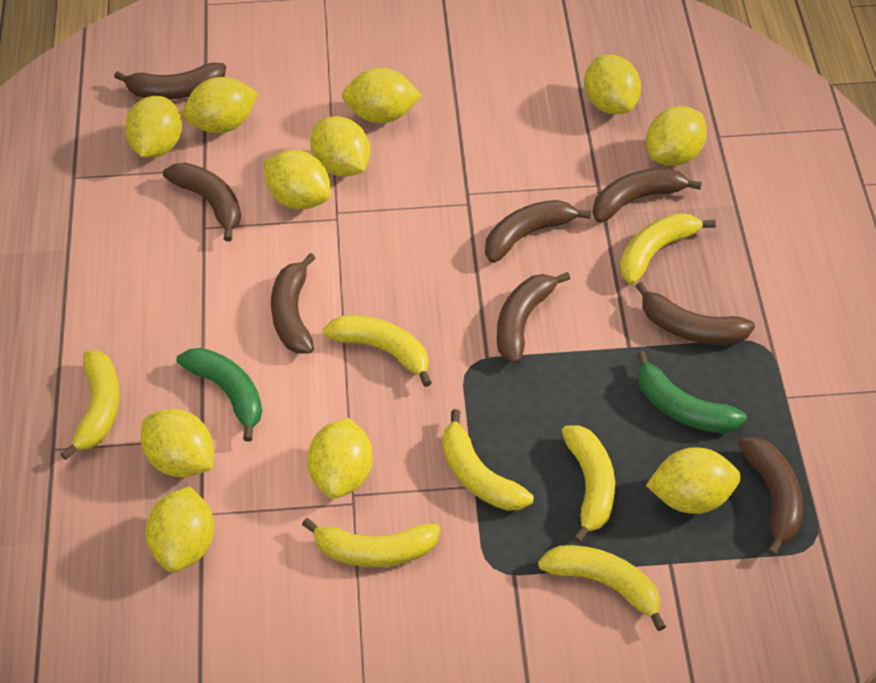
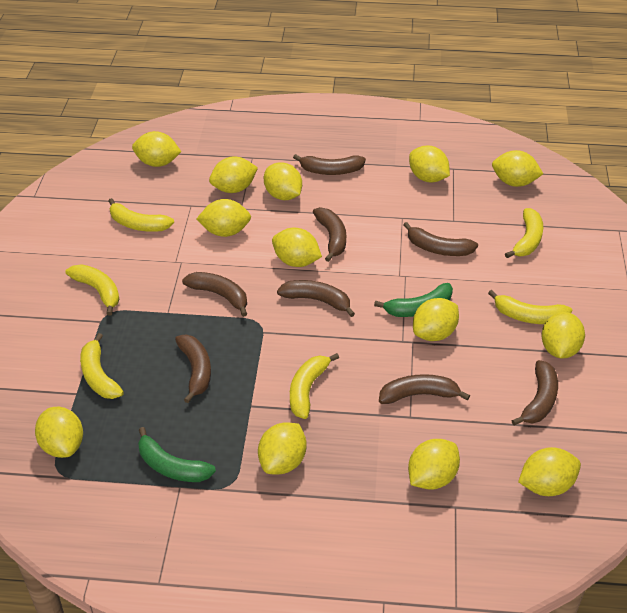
yellow banana: [61,351,120,460] [302,518,441,567] [323,315,432,387] [442,409,534,511] [538,545,666,631] [562,425,615,543] [620,213,716,285] = 7 -> [65,264,119,316] [80,333,124,399] [108,198,174,232] [290,353,339,419] [488,290,572,324] [505,208,543,258] = 6
yellow lemon: [125,96,182,158] [141,409,214,478] [145,486,214,572] [183,77,258,133] [264,150,331,209] [307,418,373,499] [310,116,370,177] [342,68,422,123] [584,54,641,114] [646,106,707,166] [646,447,741,514] = 11 -> [35,407,83,458] [132,131,181,167] [196,199,251,237] [209,156,258,193] [258,422,307,475] [264,162,302,200] [272,228,322,267] [408,439,460,490] [409,145,450,182] [413,298,459,341] [492,150,543,187] [518,447,581,496] [541,312,585,359] = 13

